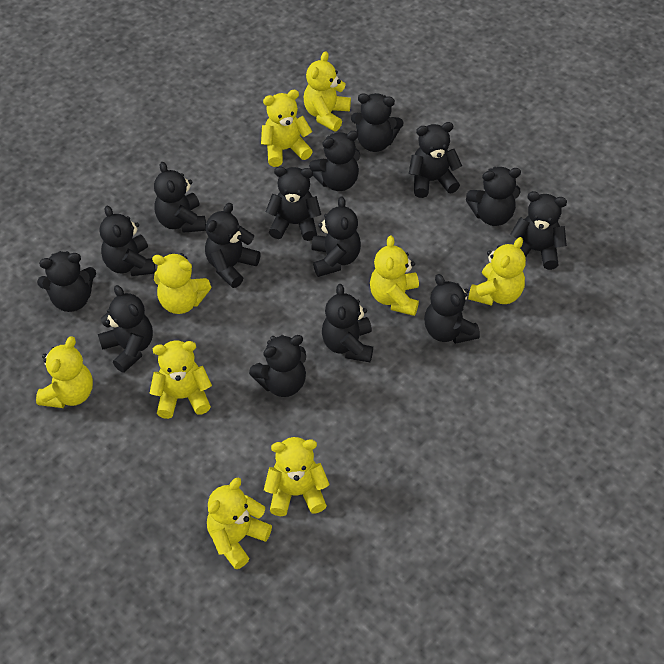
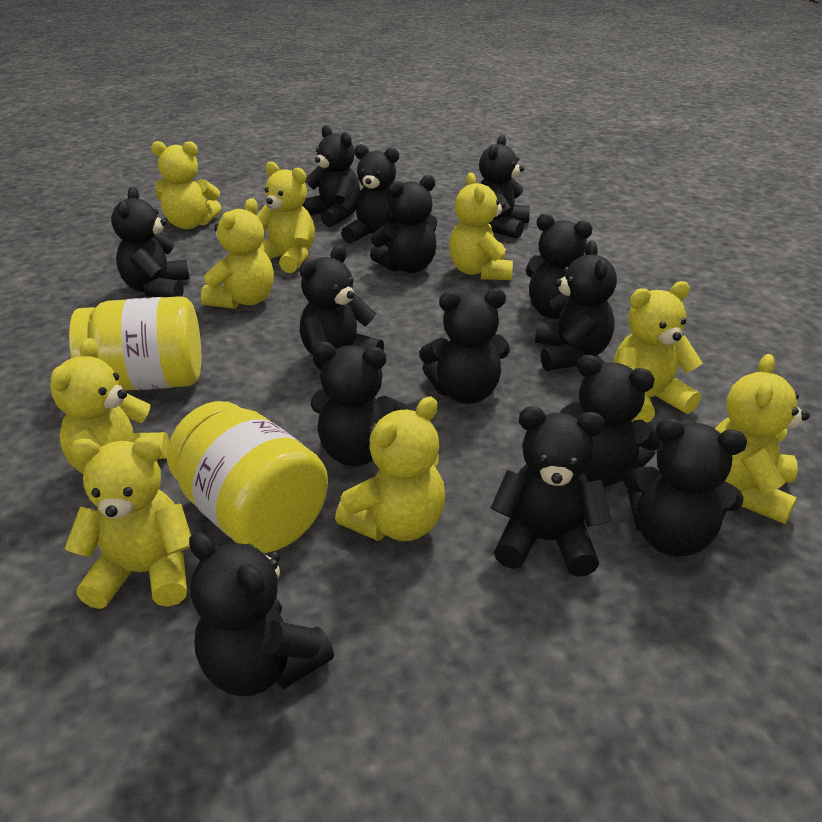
black teddy bear: [37,251,96,312] [98,285,153,373] [100,205,156,276] [154,162,206,233] [205,203,261,288] [249,335,306,397] [266,166,321,241] [309,131,360,191] [311,196,361,277] [322,284,373,362] [351,93,404,152] [409,122,462,198] [424,274,480,344] [466,167,521,226] [510,191,567,270] = 15 -> [111,187,190,298] [189,532,334,696] [300,245,384,370] [302,125,360,227] [311,342,410,466] [340,144,399,247] [370,175,438,273] [419,288,510,404] [479,135,530,239] [491,407,612,577] [525,213,593,319] [535,241,617,371] [560,355,661,487] [623,418,747,557] = 14
yellow jar: none = 0 -> [69,296,201,391] [167,401,328,553] = 2

